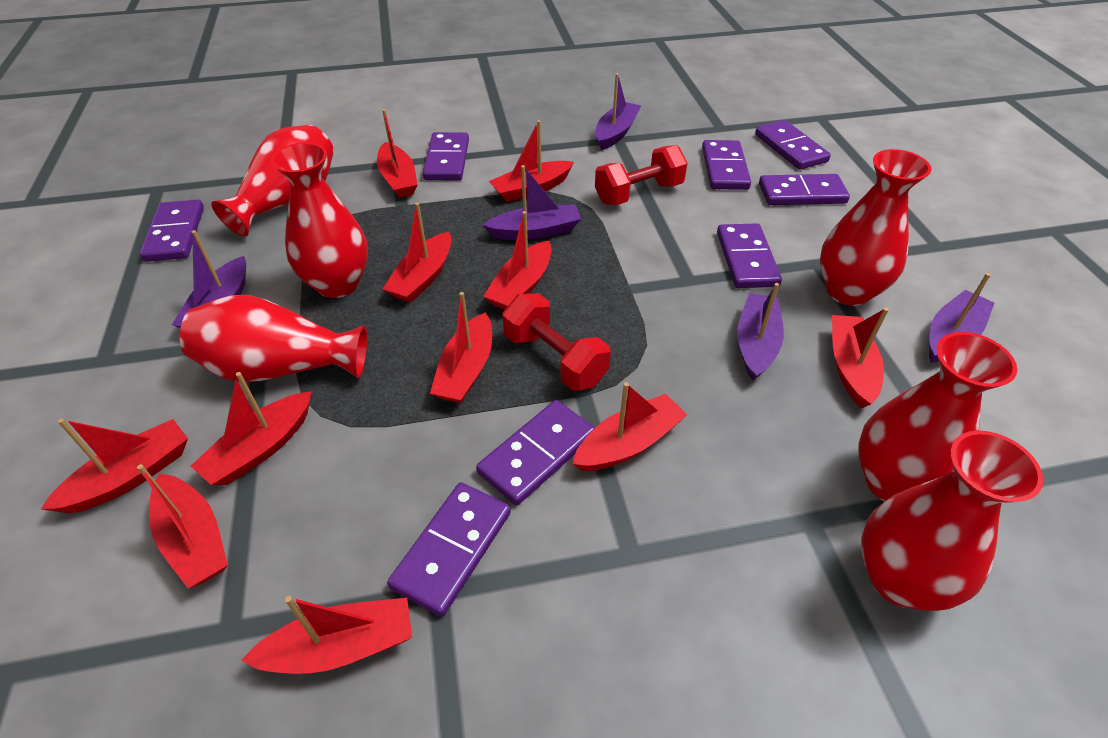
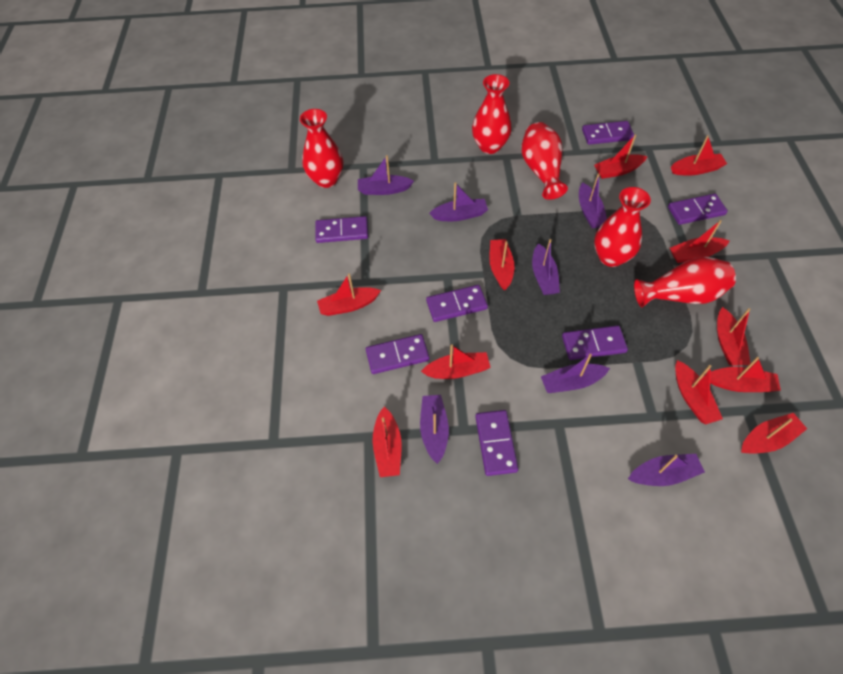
purple boat: [172,230,246,328] [483,165,581,240] [595,73,641,150] [737,283,784,381] [929,273,994,363] = 5 -> [358,155,414,195] [420,395,449,464] [429,182,488,221] [532,239,560,295] [541,354,610,393] [579,173,607,228] [628,454,705,486] = 7
purple domino: [139,200,204,262] [387,482,511,617] [423,132,469,180] [476,400,595,505] [702,140,751,190] [717,223,782,288] [755,120,831,170] [759,174,850,205] = 8 -> [315,216,368,243] [366,334,429,374] [426,285,488,322] [475,410,518,476] [562,325,628,360] [582,121,634,145] [668,193,728,225] = 7
red dumbbell: [502,293,611,391] [595,145,688,205] = 2 -> none = 0
red vase: [180,295,367,382] [211,125,334,237] [271,142,368,298] [820,149,931,306] [858,332,1017,502] [861,430,1043,611] = 6 -> [300,109,343,188] [472,74,512,154] [521,122,568,200] [594,187,651,267] [634,257,736,307] = 5

